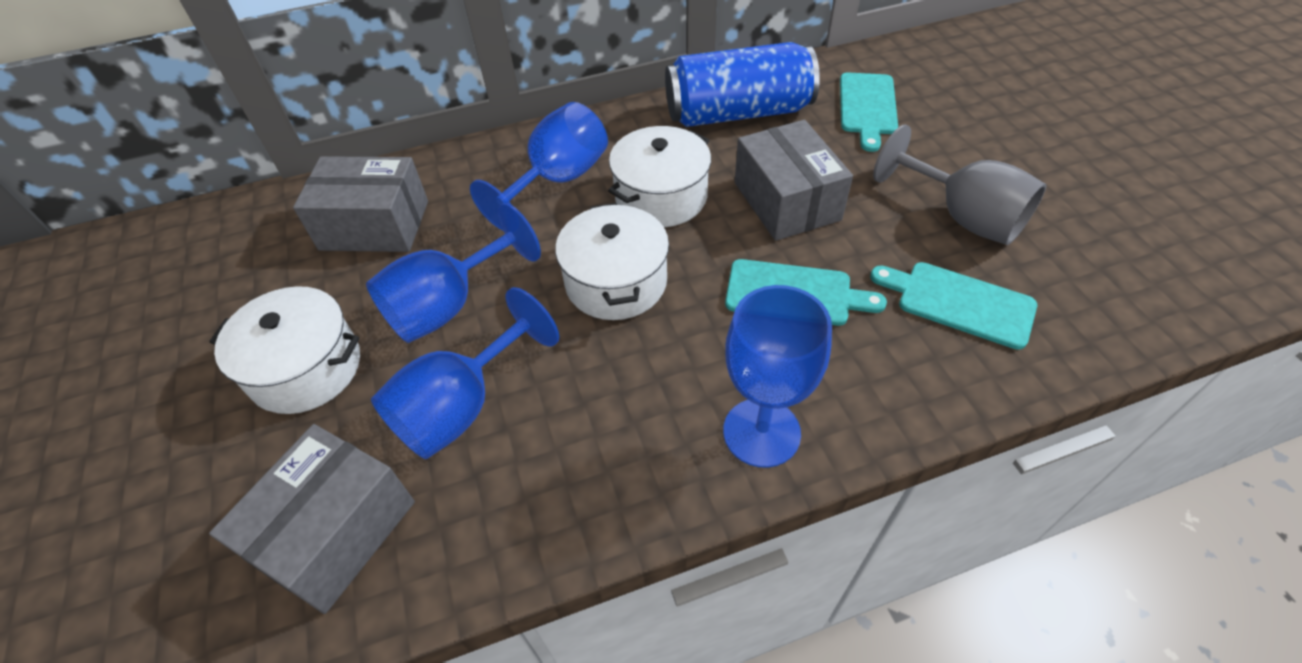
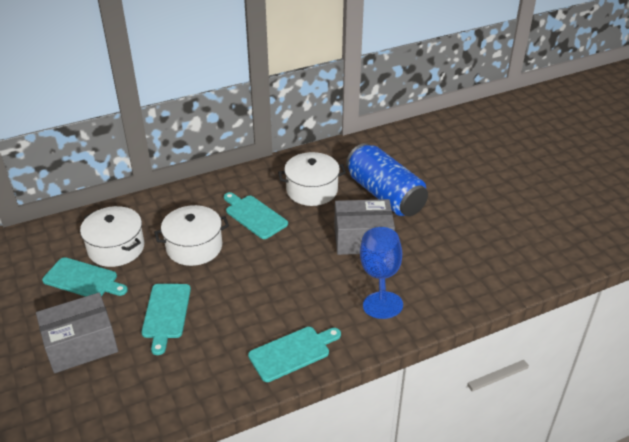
blue goblet: [366,203,541,343] [371,287,559,459] [470,102,608,231] [723,285,832,468] = 4 -> [360,227,403,319] = 1
grey box: [209,424,415,614] [293,156,428,252] [735,120,853,241] = 3 -> [36,292,118,373] [334,199,395,255] = 2
grey goblet: [873,124,1046,245] = 1 -> none = 0
turquoise cutting board: [725,259,887,326] [840,73,898,152] [870,262,1037,350] = 3 -> [42,257,128,296] [142,284,191,355] [224,192,288,239] [248,327,341,382] = 4

